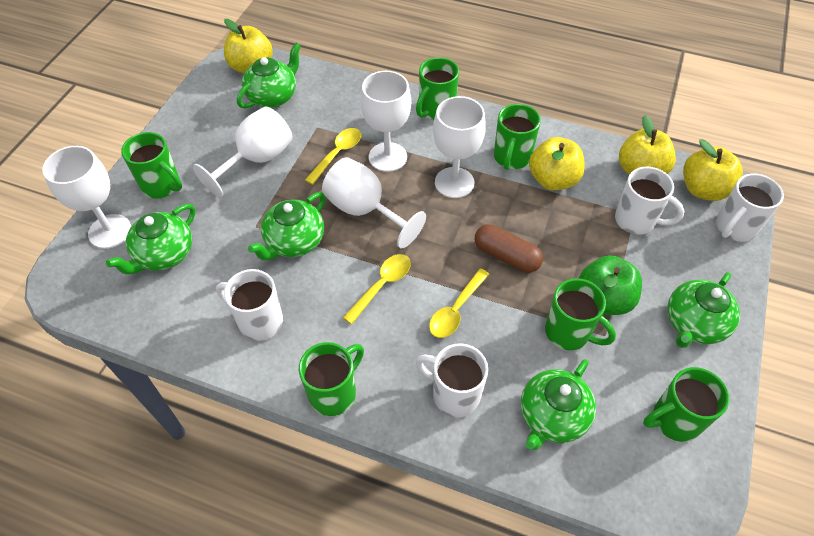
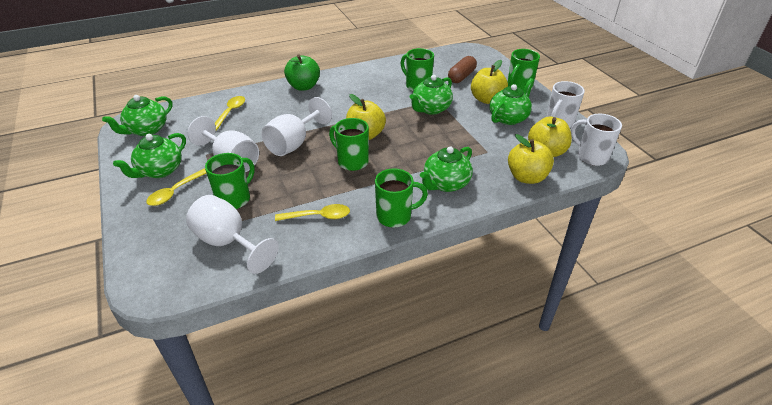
green mug: [121,132,182,198] [299,342,364,416] [416,57,459,120] [494,104,541,170] [545,278,616,350] [643,367,729,442] = 6 -> [205,153,255,209] [329,118,369,171] [375,168,428,228] [401,48,434,91] [508,49,540,90] = 5
white goblet: [42,146,131,249] [193,107,293,197] [322,157,426,248] [360,71,411,172] [433,96,486,198] = 5 -> [186,195,279,274] [188,116,259,172] [261,97,332,156] = 3
white mug: [216,269,283,341] [416,343,488,417] [615,167,685,235] [716,173,784,242] = 4 -> [547,81,585,128] [571,114,622,166] = 2

